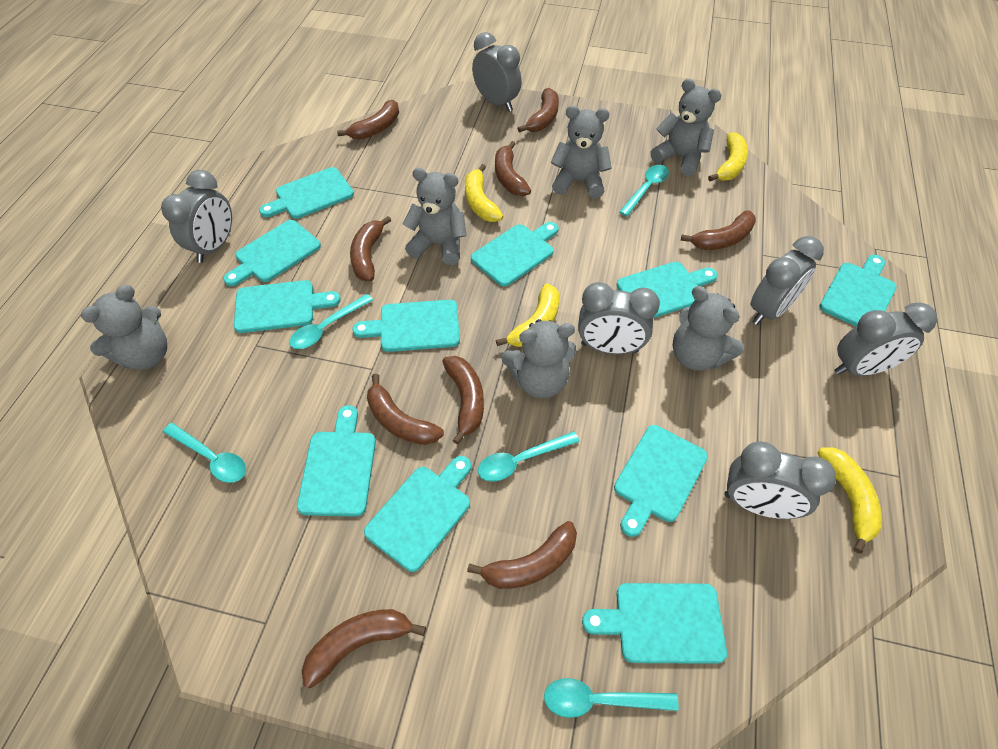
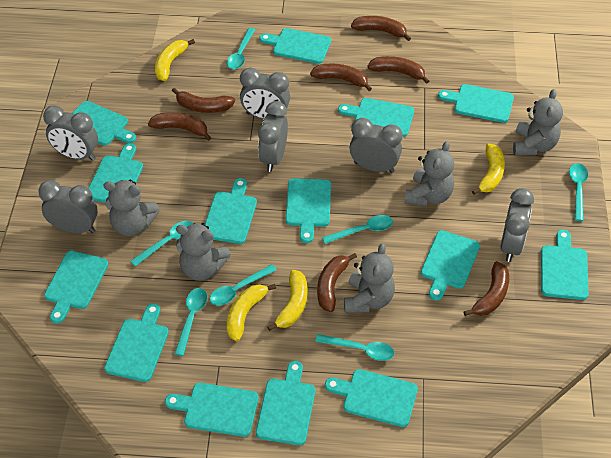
brown banana: [302,609,426,688] [337,100,399,140] [350,216,391,281] [367,374,444,445] [442,356,484,445] [467,521,577,589] [495,141,531,196] [517,88,559,133] [681,210,756,250] = 9 -> [148,112,211,141] [172,88,235,113] [310,64,372,91] [317,253,357,312] [351,16,411,41] [367,56,429,84] [464,261,509,316] = 7
grey teddy bear: [81,285,167,370] [403,168,467,265] [502,319,576,398] [551,106,612,198] [651,79,722,176] [672,286,744,371] = 6 -> [104,180,160,236] [176,223,231,281] [344,243,395,313] [405,141,454,206] [513,89,563,156] = 5
turquoise cutting board: [223,220,321,286] [234,280,341,333] [259,167,354,219] [297,405,376,517] [352,300,460,352] [364,456,471,572] [471,222,559,287] [582,583,727,664] [614,425,708,537] [617,262,718,318] [819,255,897,326] = 11 -> [44,251,108,324] [72,101,136,146] [88,143,143,203] [104,303,169,382] [165,383,259,437] [205,178,257,244] [256,361,315,445] [259,28,331,64] [286,178,331,243] [325,369,418,427] [338,98,414,137] [421,230,480,301] [438,84,514,123] [541,230,589,300] = 14
turquoise spoon: [163,423,246,483] [289,294,373,349] [478,431,580,482] [544,678,679,718] [619,165,669,216] = 5 -> [131,221,193,266] [175,288,207,356] [210,264,277,305] [227,28,255,69] [315,334,394,361] [322,215,393,244] [569,163,588,221] = 7

